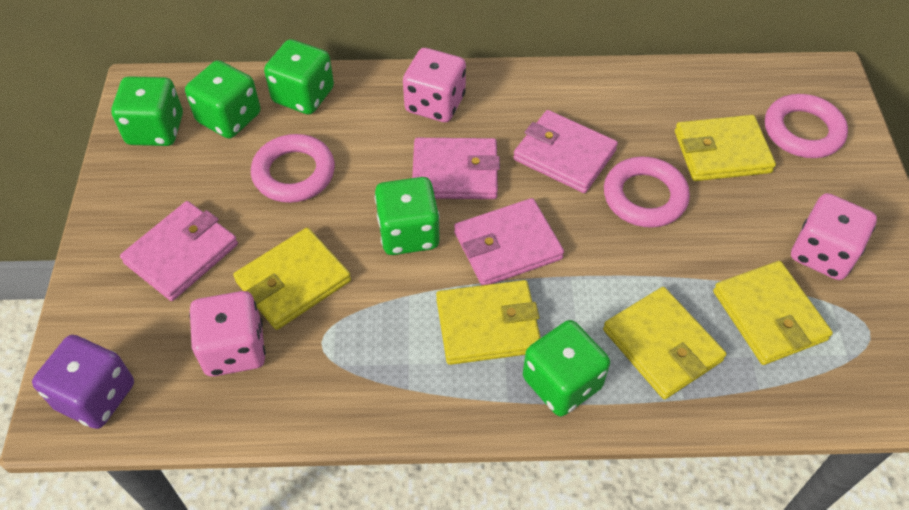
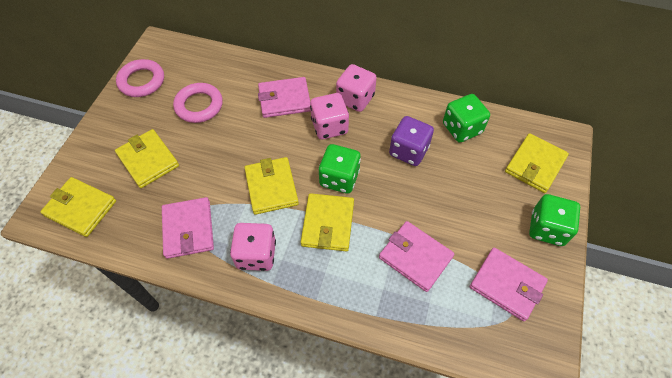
green dice: [111,76,183,146] [185,60,261,139] [264,39,334,115] [375,177,440,255] [523,320,610,416] = 5 -> [319,144,361,194] [443,94,490,142] [529,194,580,246] = 3
pink ring: [251,134,335,203] [604,157,690,228] [765,94,848,158] = 3 -> [116,59,164,97] [173,83,223,123] = 2

